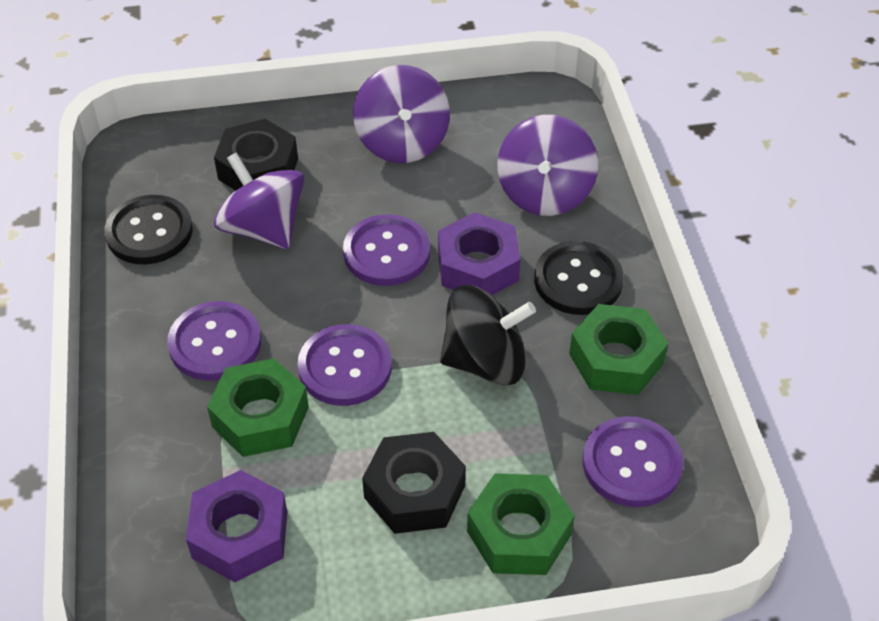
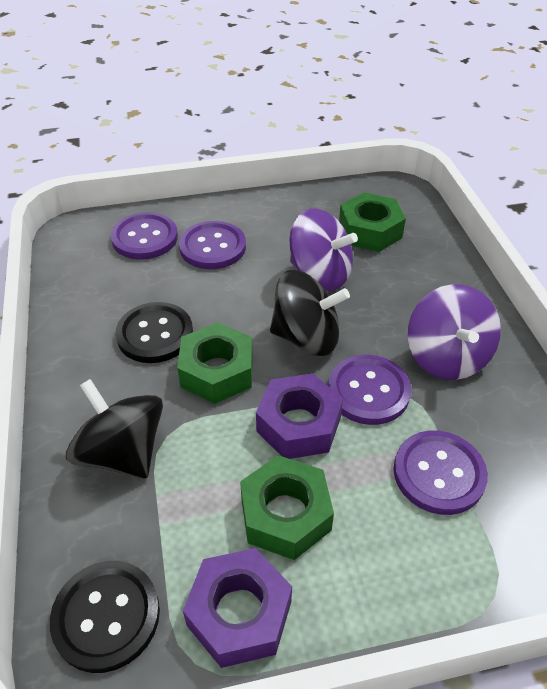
black nut: [214,119,298,191] [362,432,466,534] = 2 -> none = 0
black spinning top: [440,285,536,386] = 1 -> [66,379,163,478] [270,270,350,356] = 2
purple spinning top: [214,152,304,249] [353,65,450,163] [497,115,598,216] = 3 -> [289,209,358,291] [408,284,501,380] = 2

